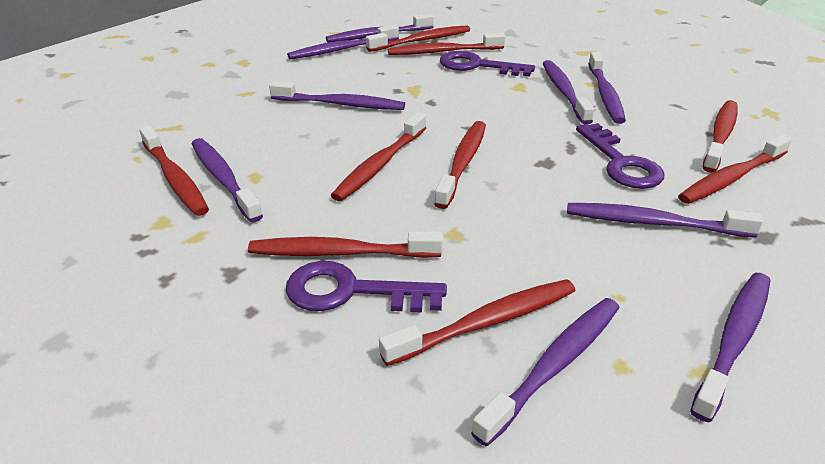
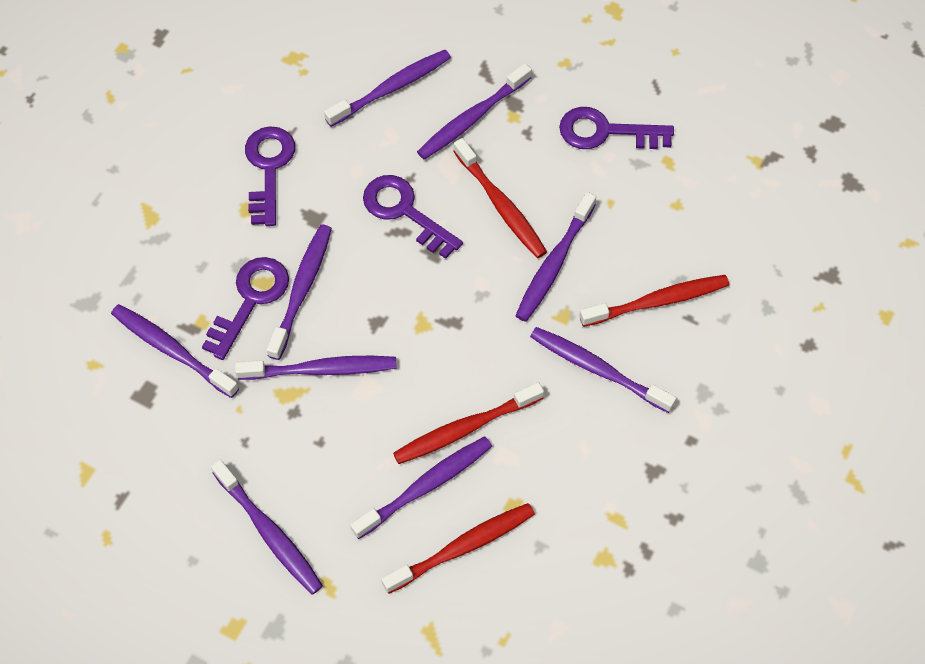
purple key: [286,261,447,313] [440,51,535,77] [576,123,664,189] = 3 -> [202,257,289,360] [245,126,295,226] [363,175,463,259] [559,107,674,149] = 4
red toothbrush: [139,125,209,216] [248,231,443,258] [331,112,426,201] [366,25,470,52] [379,279,575,366] [388,33,505,55] [434,121,486,209] [678,134,792,204] [703,100,738,173] = 9 -> [381,503,535,594] [393,382,544,464] [453,138,547,258] [579,275,729,327] = 4

